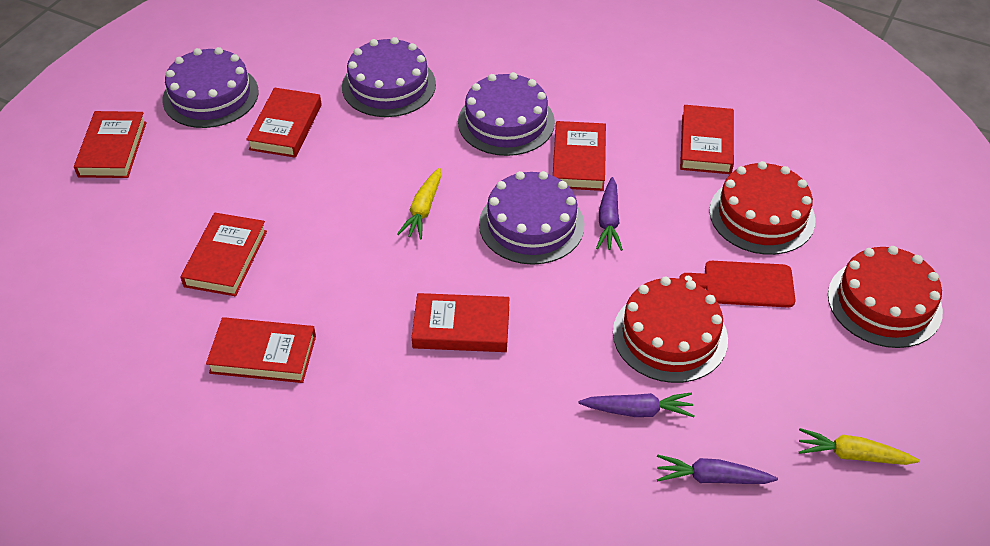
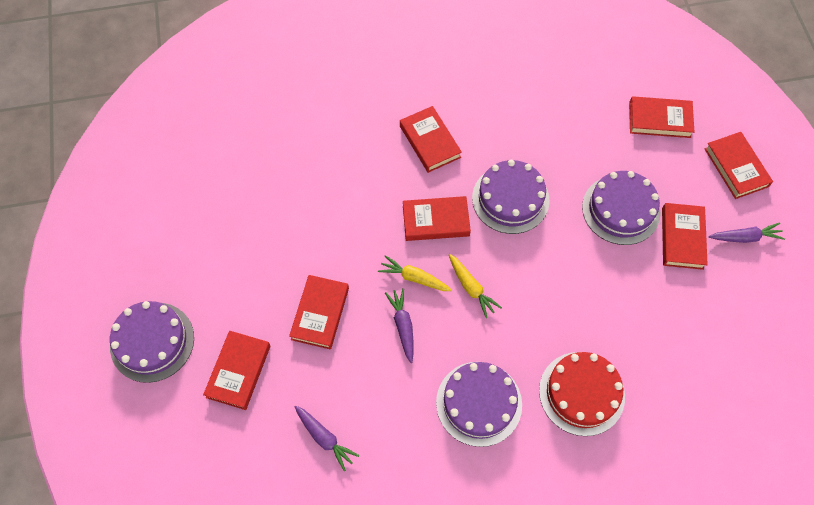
red cake: [613,277,728,383] [709,161,816,255] [828,246,943,348] = 3 -> [539,352,625,436] = 1
red cutting board: [679,261,795,308] = 1 -> none = 0

